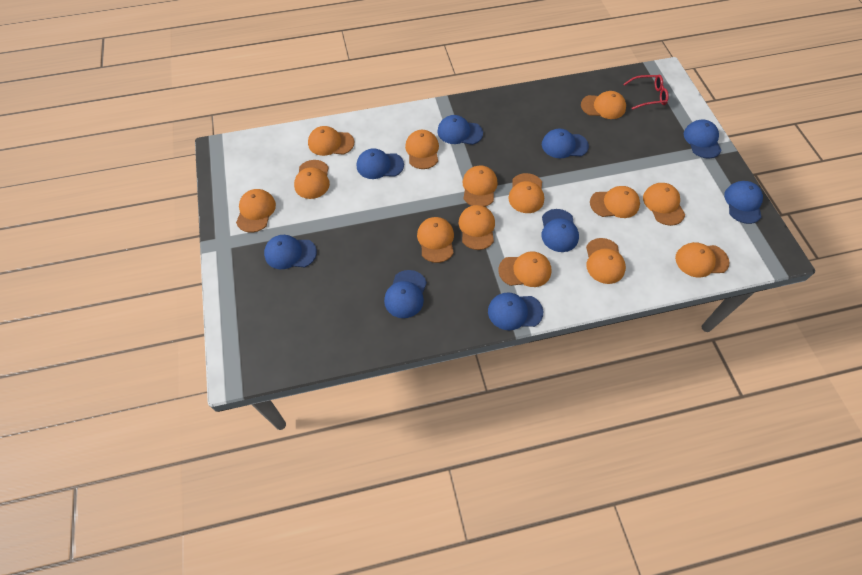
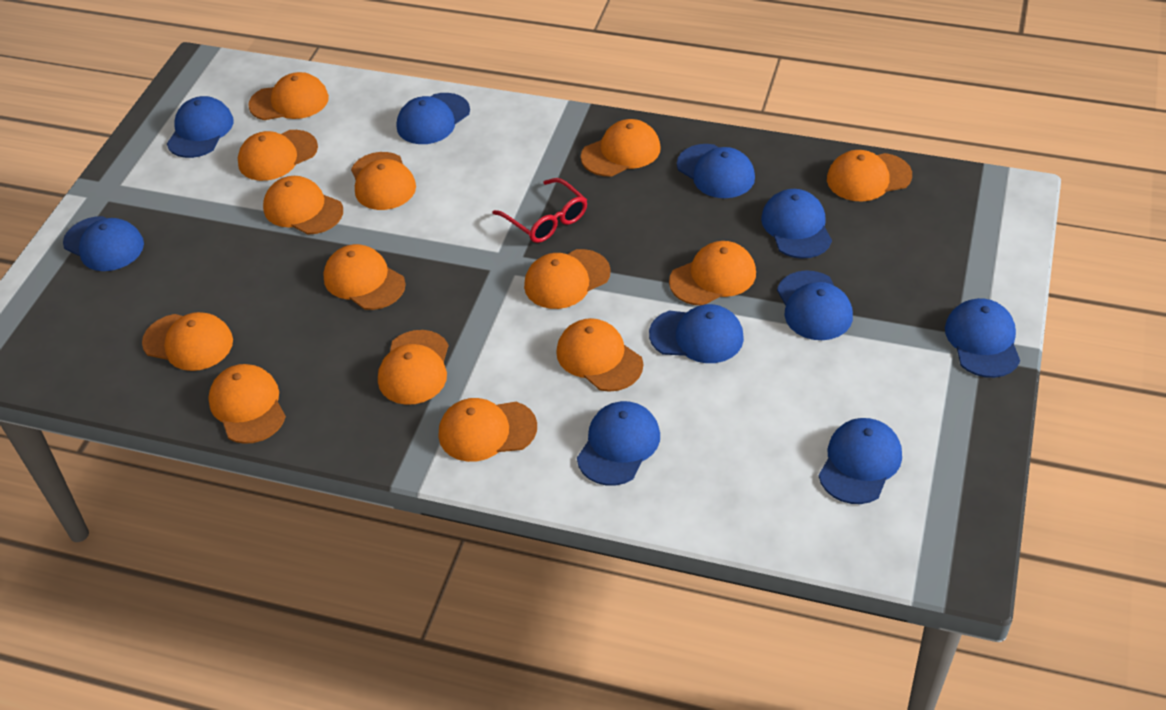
blue cap: [264,235,317,269] [357,148,404,179] [384,270,427,318] [437,115,483,145] [488,292,543,330] [541,209,579,252] [542,129,589,158] [684,120,722,159] [724,181,763,224] = 9 -> [63,216,144,271] [167,96,234,158] [397,93,470,144] [577,401,660,486] [649,304,744,363] [677,144,755,198] [761,189,832,259] [777,270,853,340] [819,418,902,504] [945,298,1020,378] = 10

